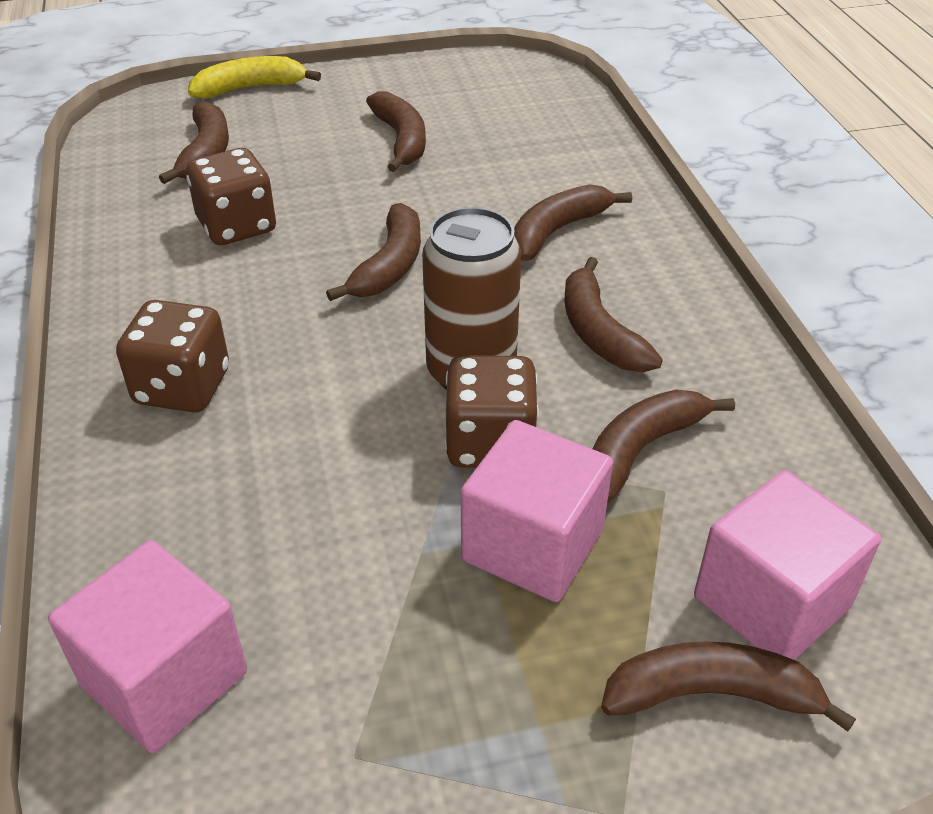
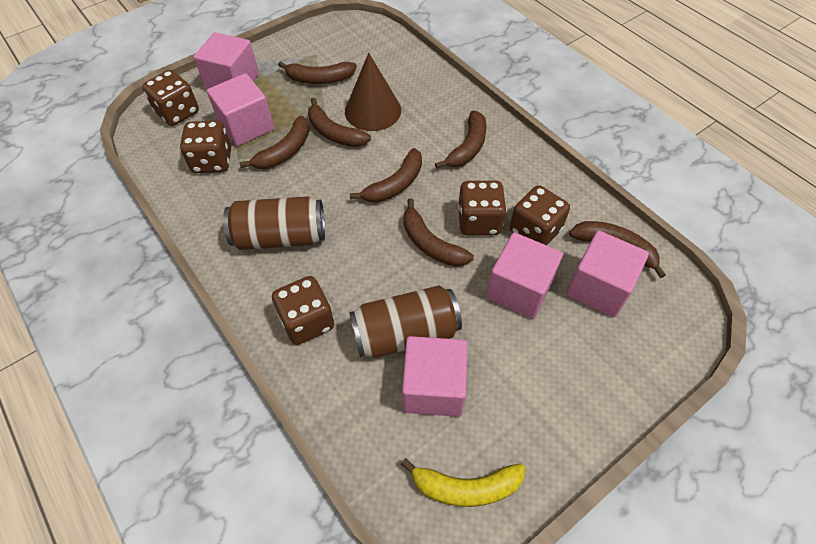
brown can: [422,207,522,390] = 1 -> [223,196,325,250] [349,285,462,358] = 2
brown cone: none = 0 -> [345,53,401,131] = 1
brown dice: [116,300,229,412] [186,148,276,245] [445,355,539,468] = 3 -> [142,70,199,126] [180,120,231,173] [272,276,334,345] [458,181,507,235] [510,185,570,245] = 5
pink cube: [48,540,247,753] [461,420,613,602] [694,470,881,660] = 3 -> [194,32,259,90] [207,73,274,146] [402,336,467,417] [486,232,563,319] [566,231,649,317] = 5

